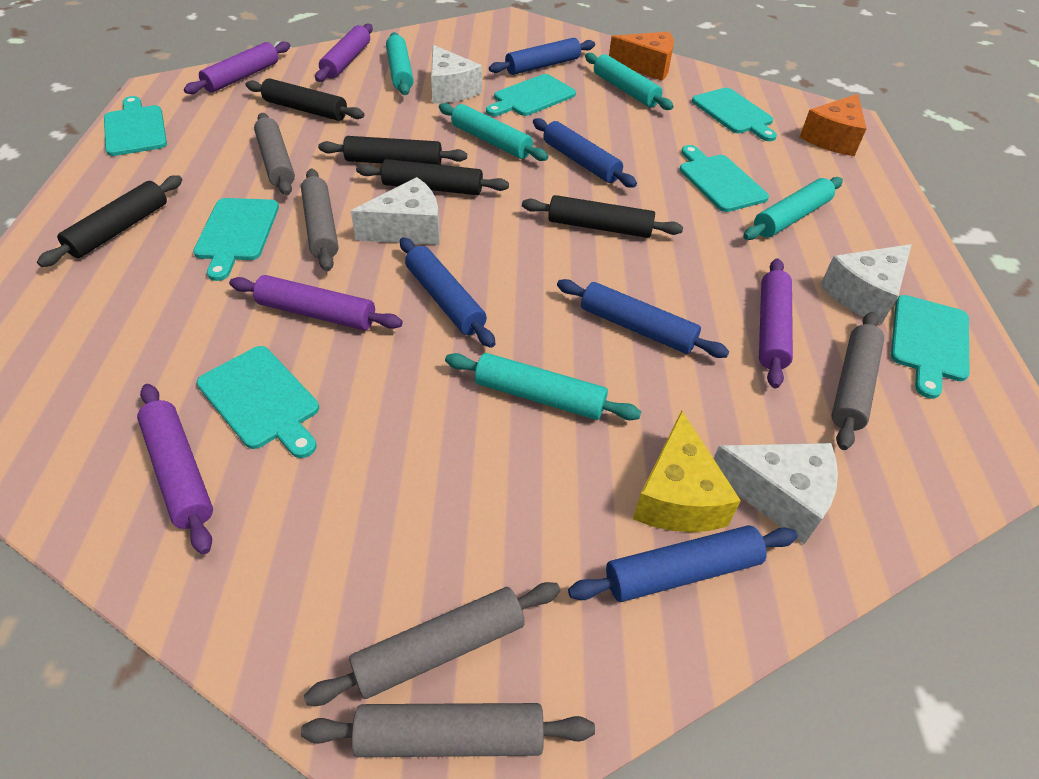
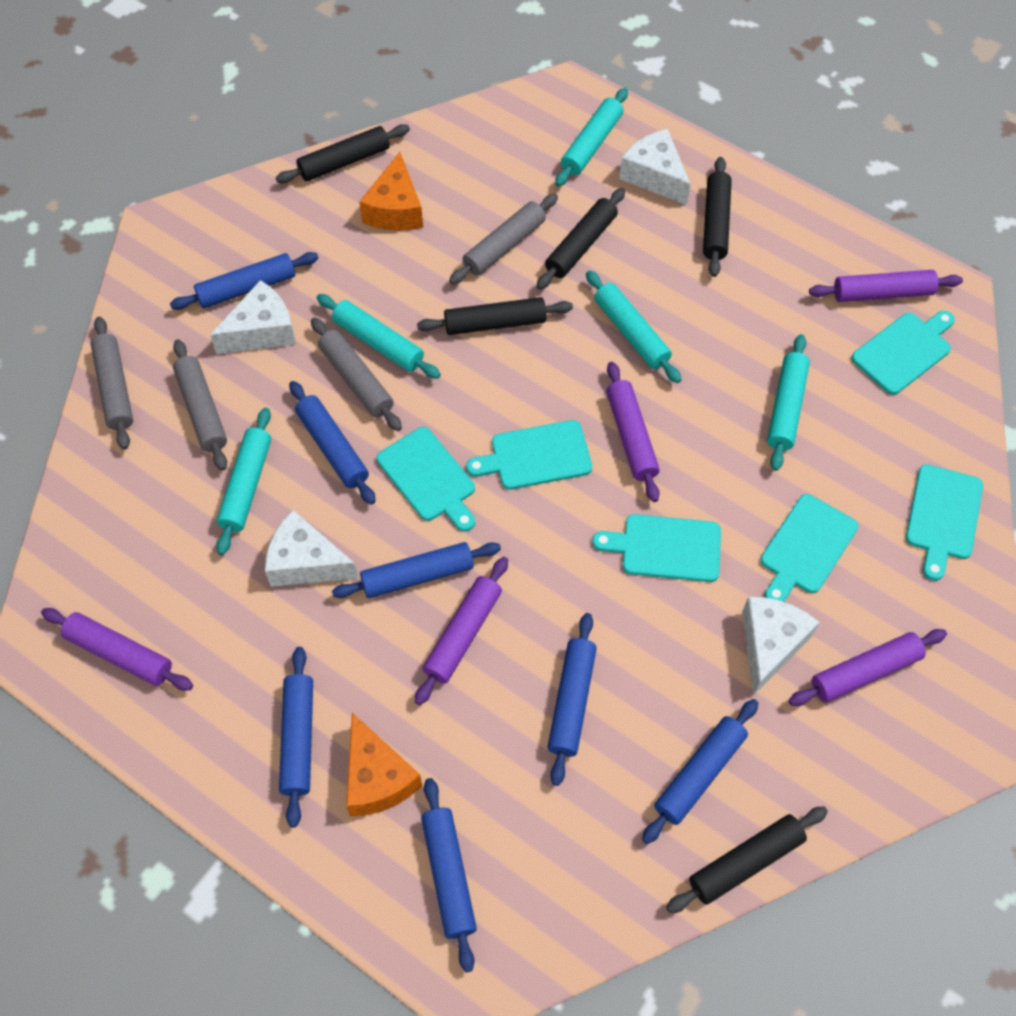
blue rolling pin: [400,237,496,348] [489,38,595,75] [533,118,637,188] [557,279,729,358] [568,525,798,602] = 5 -> [170,252,318,310] [279,647,313,828] [289,381,376,505] [332,542,501,598] [421,778,477,972] [547,613,597,786] [642,699,758,844] = 7
grey rolling pin: [254,113,295,195] [301,169,338,271] [301,703,595,757] [304,582,560,706] [832,312,884,450] = 5 -> [90,317,133,450] [173,339,227,471] [311,317,402,431] [449,194,558,284] = 4
turquoise cutting board: [104,96,167,156] [193,198,279,281] [197,346,319,458] [486,74,576,116] [680,145,769,212] [692,88,777,141] [891,295,969,399] = 7 -> [377,427,475,531] [466,420,592,490] [592,514,721,582] [761,494,858,602] [851,311,955,395] [906,464,983,581] = 6
yellow cheese: [633,411,741,532] = 1 -> none = 0

